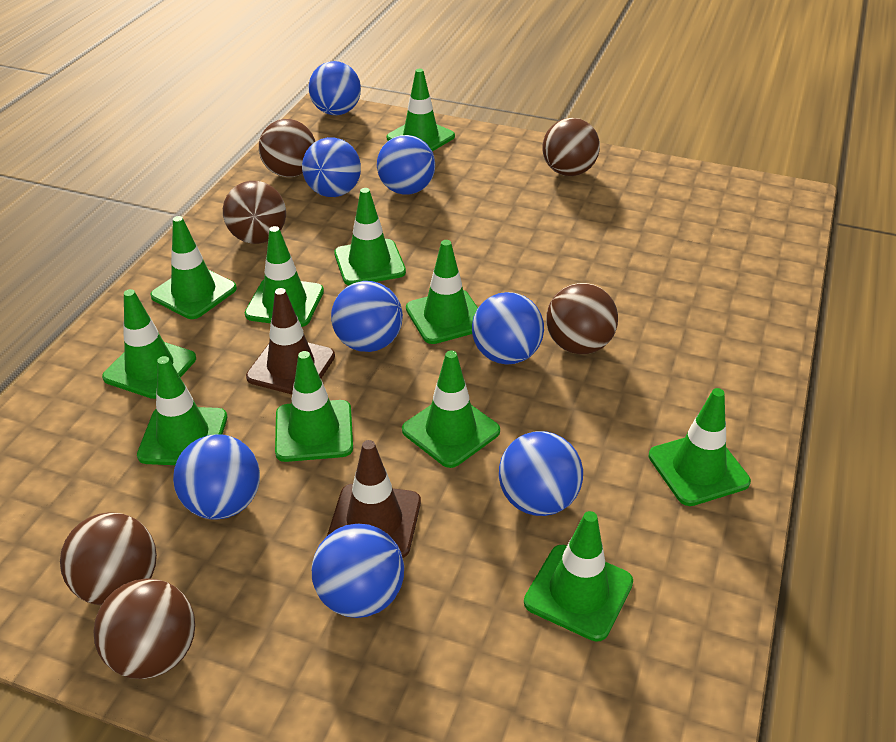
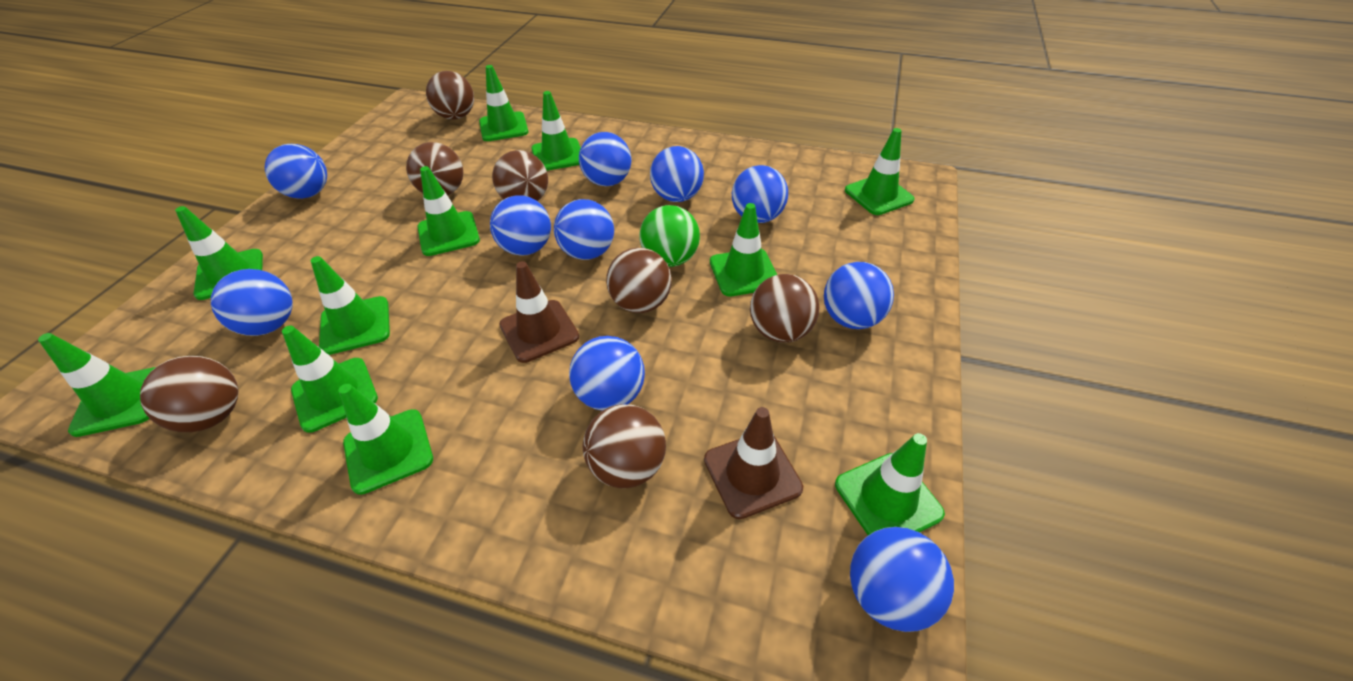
blue ball: [173,434,260,520] [302,137,361,197] [309,61,361,115] [312,524,404,618] [331,281,403,352] [377,135,435,195] [472,292,544,364] [499,431,583,516] = 8 -> [211,269,293,336] [265,144,327,199] [490,195,551,256] [554,199,614,260] [569,336,645,411] [579,132,631,186] [650,146,704,202] [732,165,788,223] [824,262,894,329] [850,527,954,632] = 10
brown ball: [60,512,157,605] [93,578,195,679] [223,181,286,244] [259,119,315,177] [543,118,600,176] [546,283,618,354] = 6 -> [140,356,238,432] [406,142,463,196] [426,71,474,120] [492,150,548,201] [583,404,666,488] [606,248,672,313] [750,274,819,342] = 7
green ball: none = 0 -> [639,205,700,267] = 1

